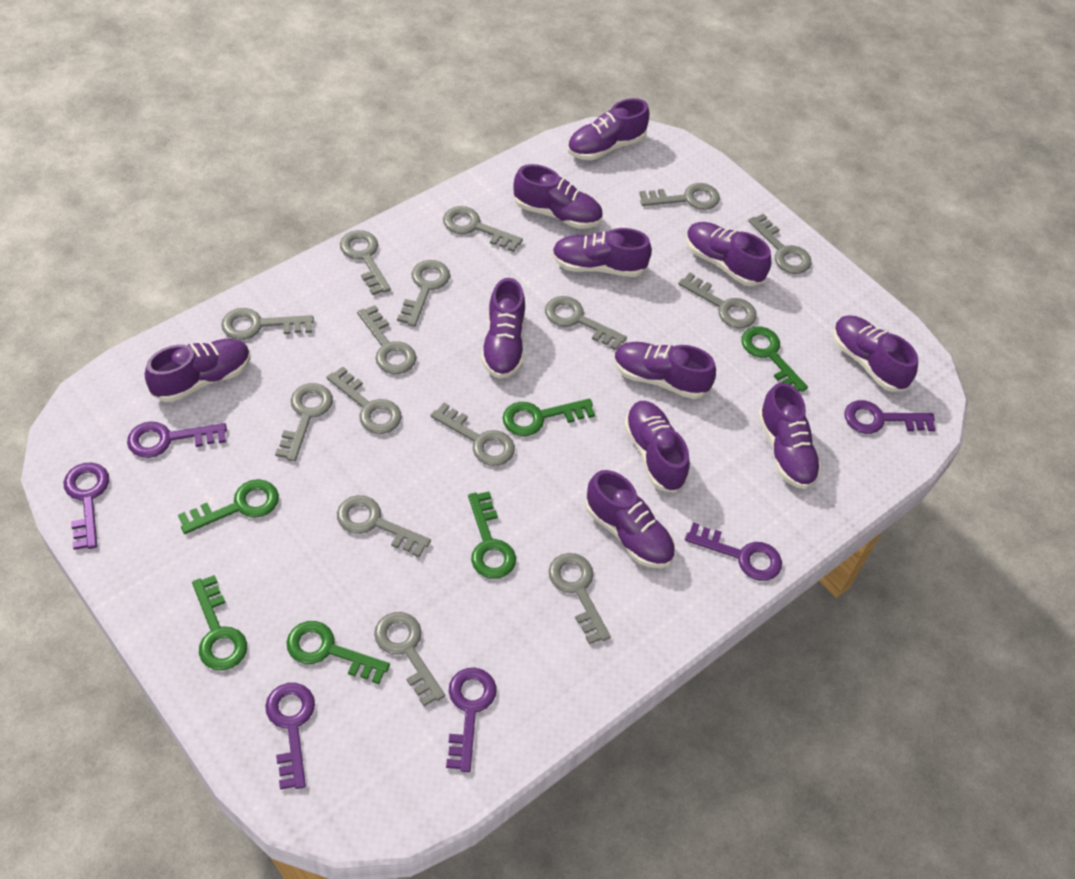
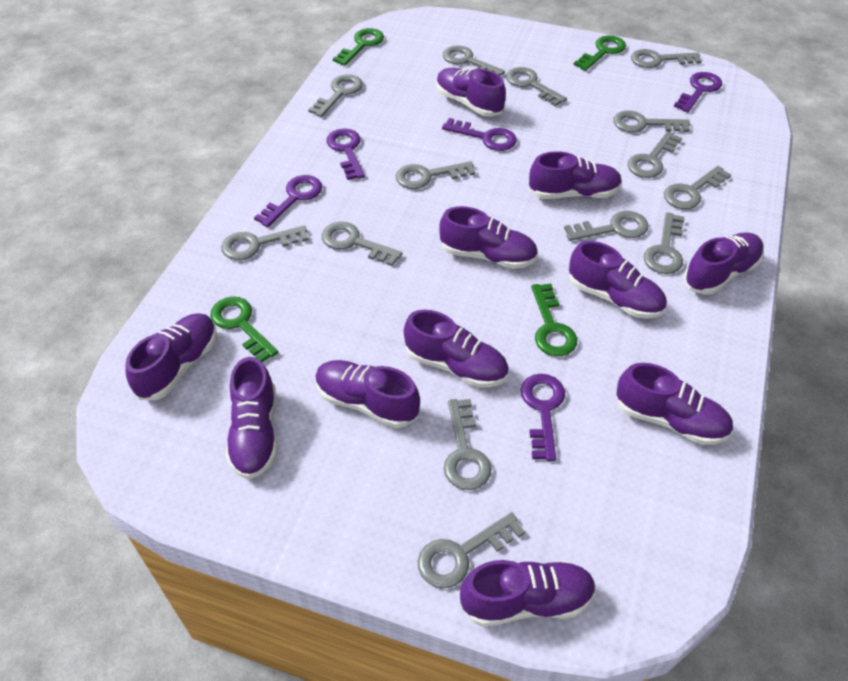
green key: [178,479,279,534] [192,575,247,670] [286,621,390,684] [468,491,516,579] [503,399,595,436] [741,326,808,392] = 6 -> [210,296,278,362] [333,28,384,66] [531,283,577,356] [574,35,626,71] = 4
grey key: [221,308,314,340] [275,383,333,461] [327,366,402,434] [337,495,431,557] [340,230,391,295] [357,305,416,374] [374,612,445,706] [397,260,450,327] [430,403,515,466] [443,206,523,252] [545,296,627,350] [548,553,611,644] [639,183,720,210] [678,273,757,328] [748,214,811,274] = 15 -> [221,225,308,260] [308,74,363,117] [322,222,403,266] [396,161,476,189] [418,512,525,588] [443,46,505,76] [444,399,492,490] [506,67,567,106] [564,211,648,241] [613,111,690,133] [627,131,682,178] [631,49,702,68] [643,212,685,274] [664,166,731,209] = 14
purple key: [63,463,109,550] [127,421,227,458] [265,683,315,790] [446,667,497,772] [685,522,782,581] [845,400,935,434] = 6 -> [254,175,322,227] [326,128,365,180] [442,118,517,151] [520,374,565,461] [674,72,722,112] = 5

